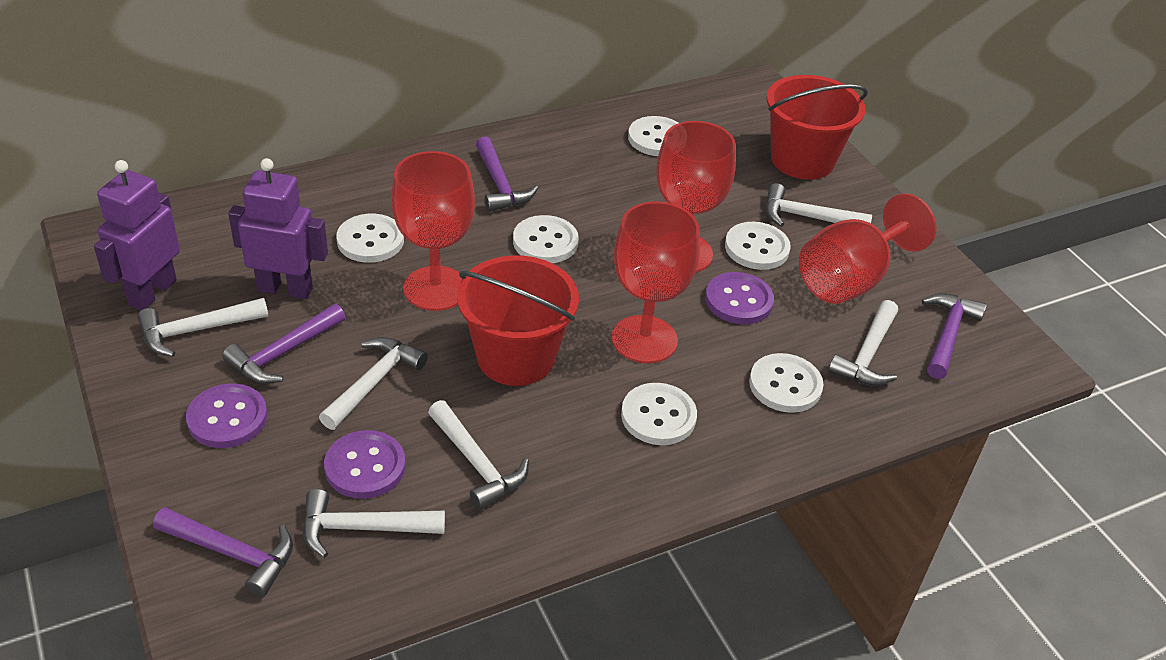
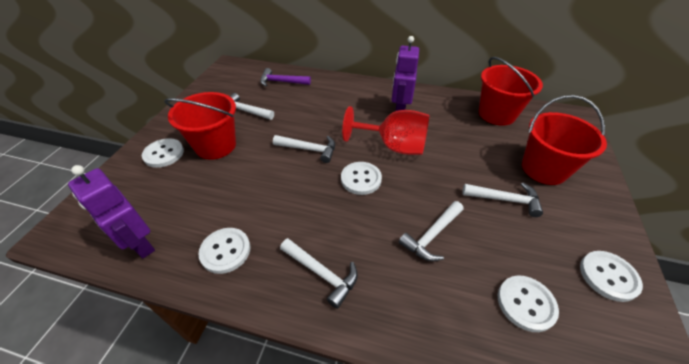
purple button: [186,384,268,448] [324,430,406,499] [705,272,774,324] = 3 -> none = 0
purple hammer: [153,507,293,597] [222,304,345,384] [476,137,538,212] [922,294,987,379] = 4 -> [260,68,311,86] = 1
red bucket: [457,255,579,386] [767,75,868,180] = 2 -> [164,92,236,160] [479,57,543,126] [522,95,607,185] = 3
red goblet: [391,151,475,311] [612,201,700,363] [656,121,736,273] [799,193,937,304] = 4 -> [342,106,430,155] = 1
white button: [336,214,404,263] [513,215,578,263] [621,383,697,445] [628,116,678,156] [725,222,791,270] [749,353,824,413] = 6 -> [142,138,184,168] [198,228,250,274] [341,162,382,195] [498,276,559,332] [580,251,643,302] = 5
white hammer: [137,298,268,357] [302,489,445,558] [319,337,428,430] [428,400,529,510] [766,183,872,227] [828,300,898,386] = 6 -> [230,93,274,120] [273,135,335,163] [280,238,358,309] [398,201,463,261] [462,183,543,217] = 5

